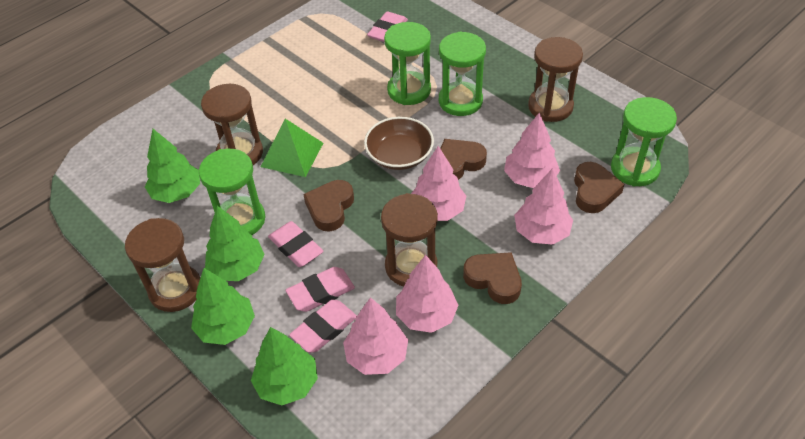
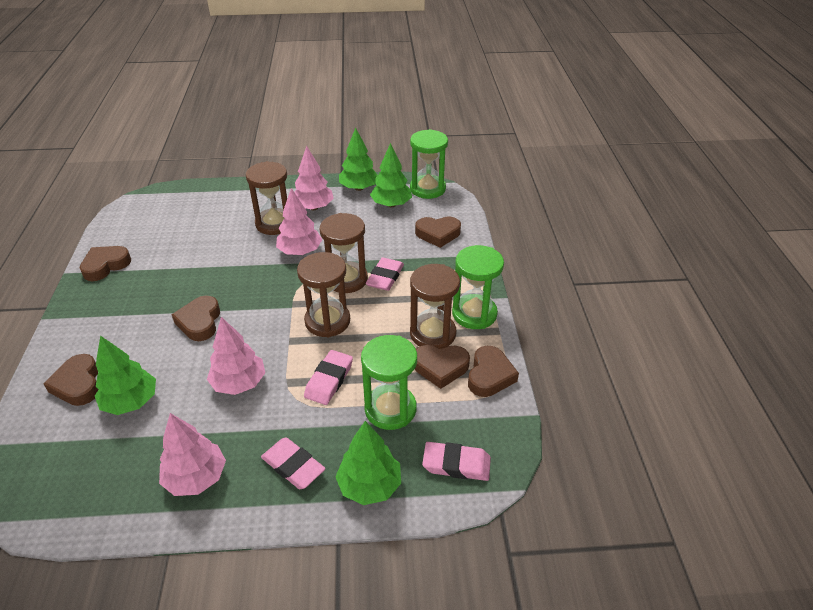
brown bowl: [364,117,434,170] = 1 -> none = 0
brown heart: [303,180,354,232] [440,139,487,180] [463,252,522,304] [574,162,625,213] = 4 -> [44,354,99,406] [79,246,131,281] [172,296,220,341] [415,216,461,248] [415,345,470,389] [468,346,519,397] = 6
green hourglass: [199,149,265,235] [384,22,431,105] [439,32,486,116] [611,97,677,187] = 4 -> [361,335,417,430] [410,129,448,199] [452,245,504,329] = 3
green pyramid: [261,119,323,177] = 1 -> none = 0
pink tree: [343,297,408,375] [396,255,458,333] [411,146,466,221] [504,113,560,188] [514,168,573,245] = 5 -> [159,413,226,496] [207,317,265,395] [276,188,322,255] [294,146,334,210] = 4

